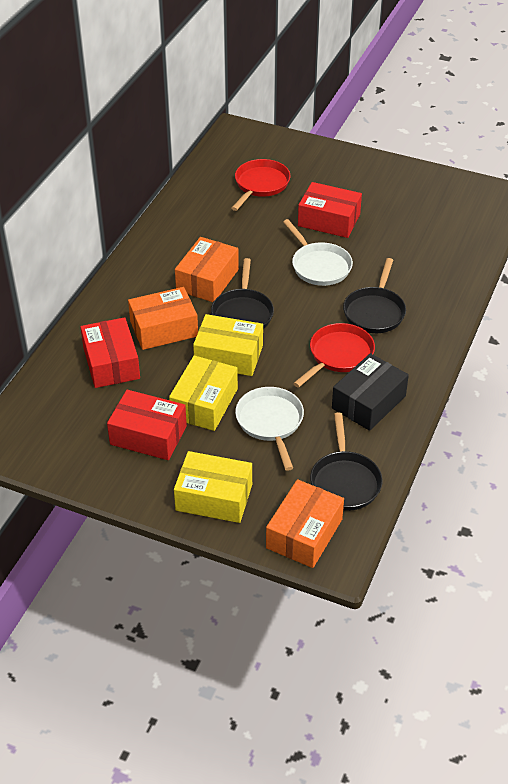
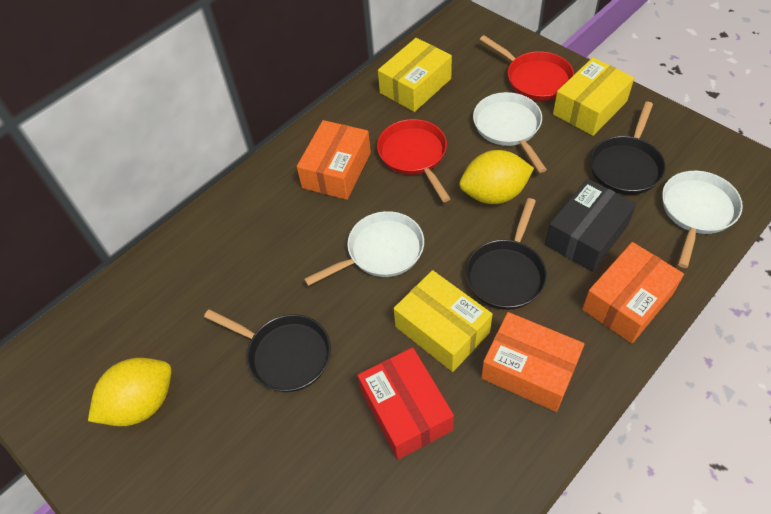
red box: [80,317,140,388] [107,390,187,460] [298,182,362,238] = 3 -> [357,347,454,460] = 1
white pan: [235,387,304,471] [283,219,353,286] = 2 -> [304,211,424,286] [473,92,547,173] [662,171,743,268] = 3
yellow lemon: none = 0 -> [88,358,172,426] [459,150,534,204] = 2

